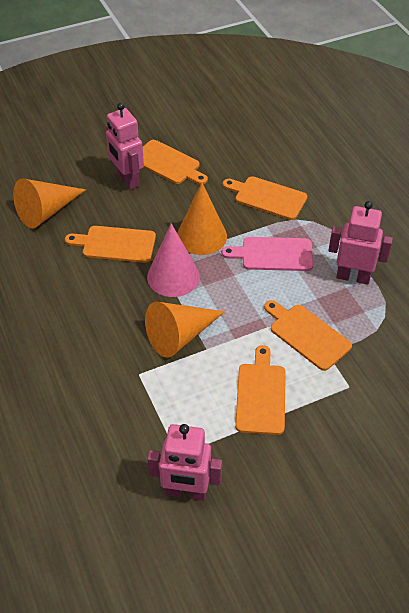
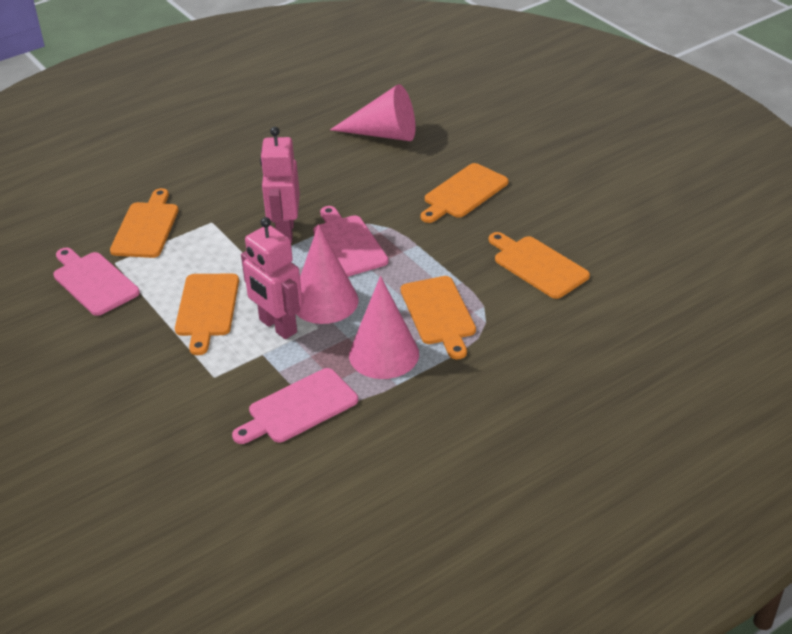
orange cone: [13,178,86,229] [145,302,225,358] [177,182,227,255] = 3 -> none = 0
pink cone: [147,223,200,297] = 1 -> [296,224,358,324] [330,84,415,141] [349,276,419,379] = 3
pink cutting board: [222,237,313,271] = 1 -> [53,248,140,316] [232,368,358,444] [313,206,389,277] = 3
pink robot: [106,103,144,190] [147,424,222,500] [328,201,393,285] = 3 -> [241,217,302,339] [260,127,300,243] = 2

